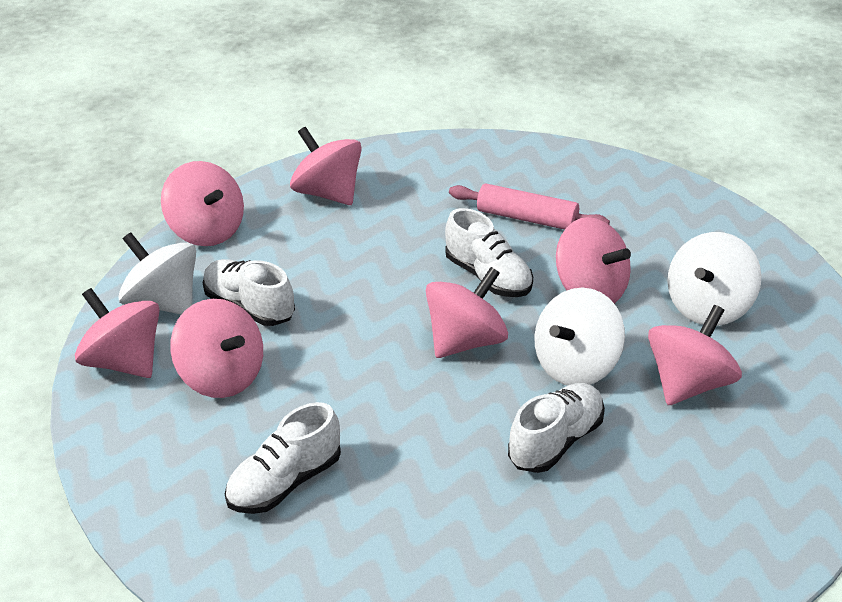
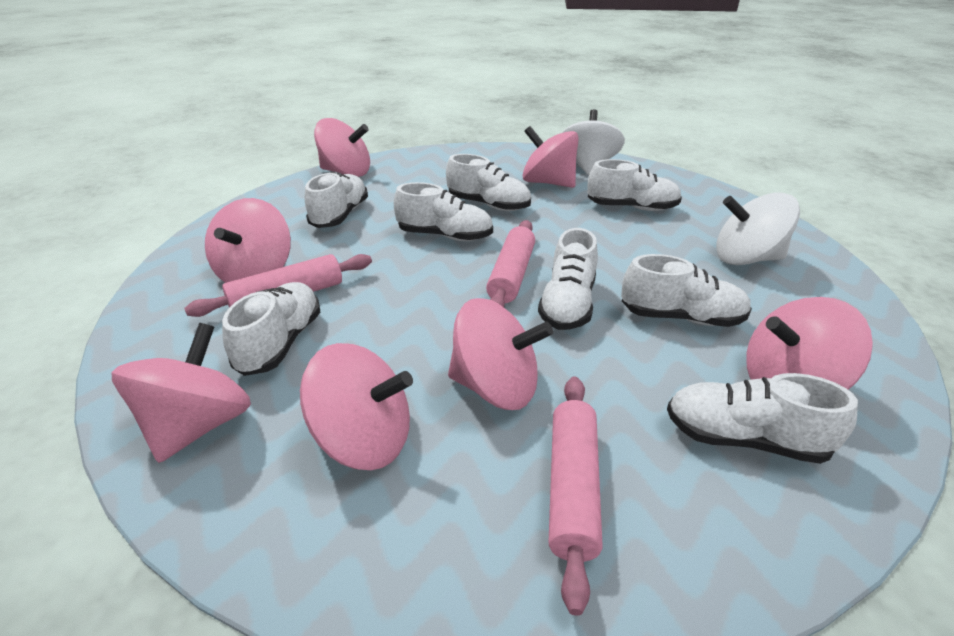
pink rolling pin: [449,183,610,230] = 1 -> [184,254,372,317] [486,220,535,307] [548,376,603,616] = 3
white shoe: [203,259,295,326] [225,402,341,514] [445,208,533,297] [508,383,605,473] = 4 -> [222,282,320,376] [305,172,368,228] [394,182,493,241] [446,154,531,211] [538,228,598,330] [587,159,682,211] [621,254,752,327] [667,373,858,464] = 8
white spinning top: [118,232,196,315] [534,288,625,386] [667,232,762,326] = 3 -> [562,109,625,175] [716,192,800,265] = 2

